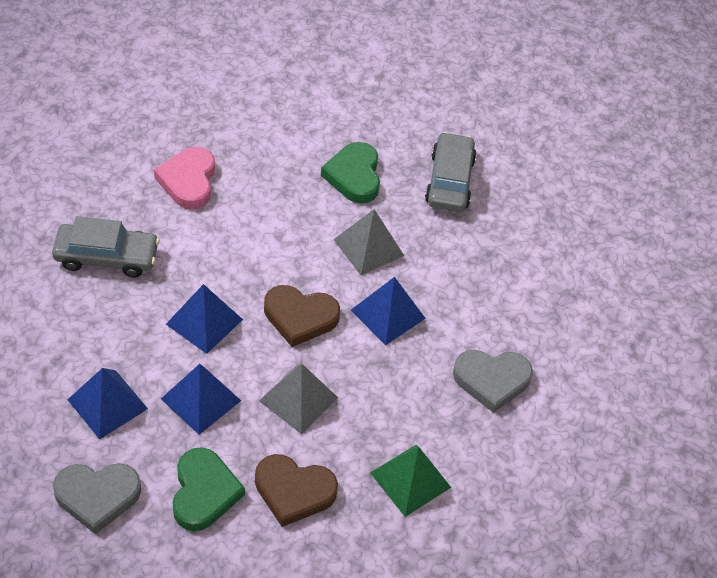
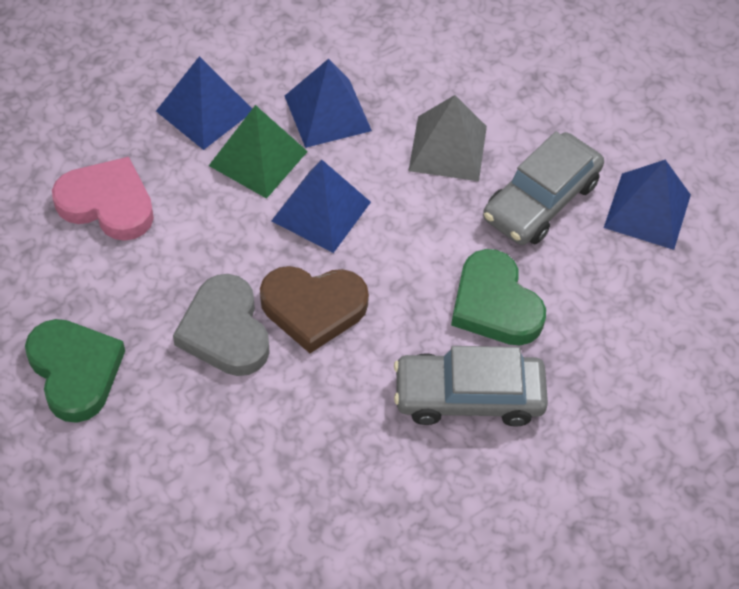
brown heart: [255,454,338,527] [264,285,340,347] = 2 -> [260,266,369,353] = 1
grey heart: [53,463,141,534] [453,350,533,413] = 2 -> [173,274,270,376] = 1
grey pyramid: [259,363,338,434] [334,209,404,275] = 2 -> [408,95,487,181] = 1

